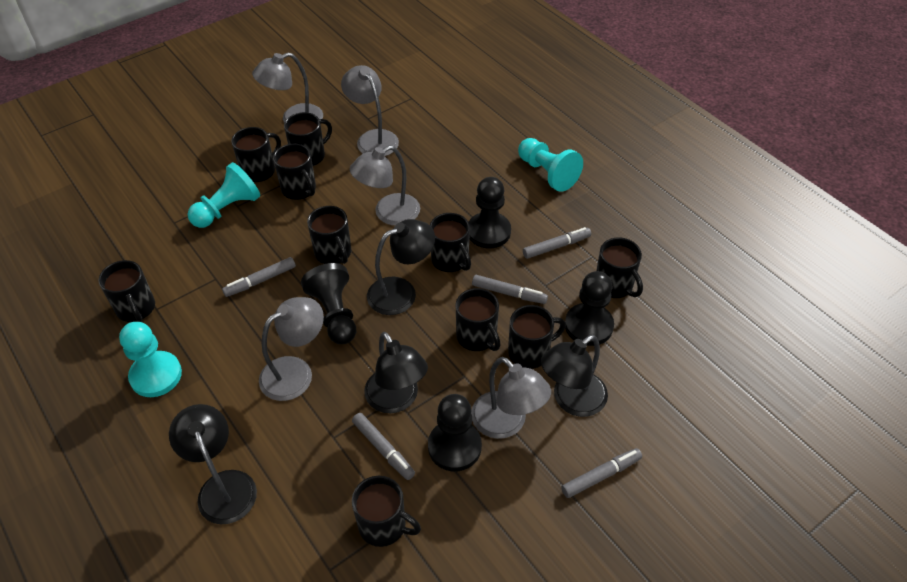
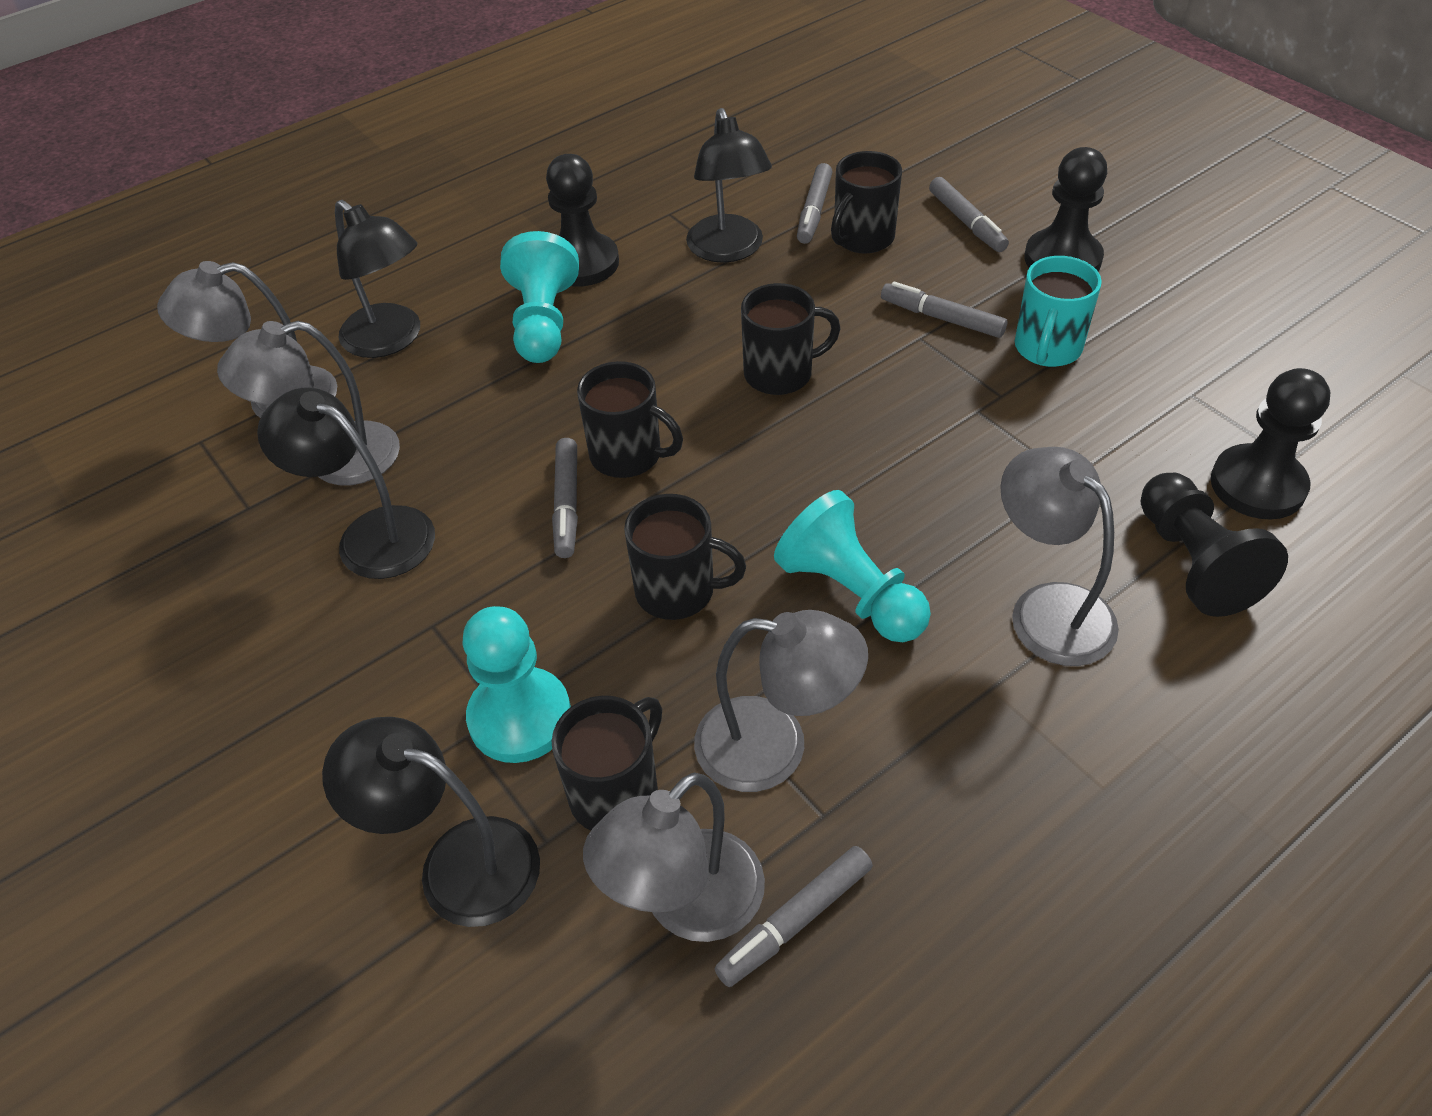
black mug: [99,260,155,322] [231,127,281,182] [273,144,316,200] [284,112,332,166] [307,206,351,264] [352,476,421,547] [430,213,471,272] [456,288,500,351] [508,305,566,369] [596,237,643,298] = 10 -> [552,696,662,831] [577,361,683,478] [624,494,746,620] [741,283,840,395] [831,151,902,253] = 5
turquoise mug: none = 0 -> [1015,256,1102,367] = 1

